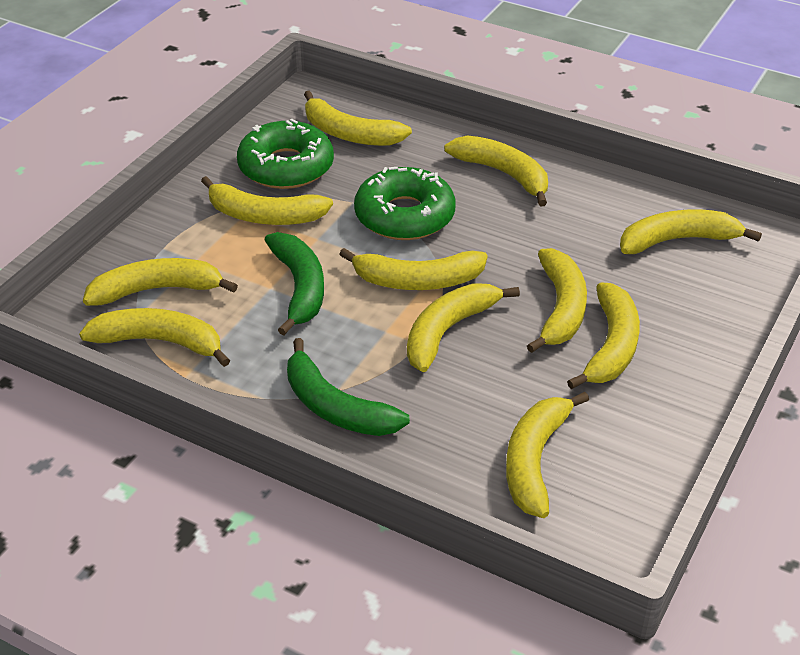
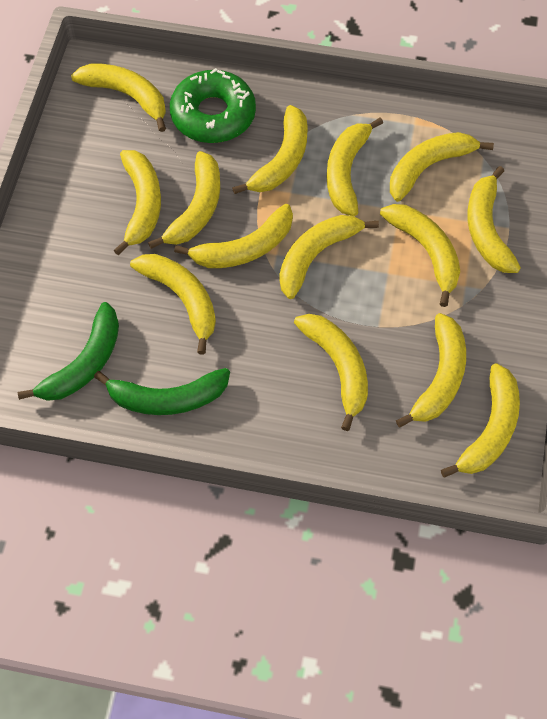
green donut: [237,119,334,189] [354,167,456,240] = 2 -> [170,68,256,143] = 1
yellow banana: [79,308,230,367] [83,258,238,306] [201,176,333,225] [304,91,412,146] [339,248,488,290] [407,283,520,372] [444,135,548,206] [506,392,589,518] [527,248,587,353] [567,282,640,389] [620,209,762,254] = 11 -> [71,63,166,132] [114,150,161,255] [130,254,216,355] [148,151,220,249] [174,204,293,268] [232,105,308,194] [279,215,379,299] [294,314,368,431] [327,118,383,216] [380,204,460,307] [390,132,494,202] [396,313,466,427] [441,363,520,478] [467,166,521,273] = 14

